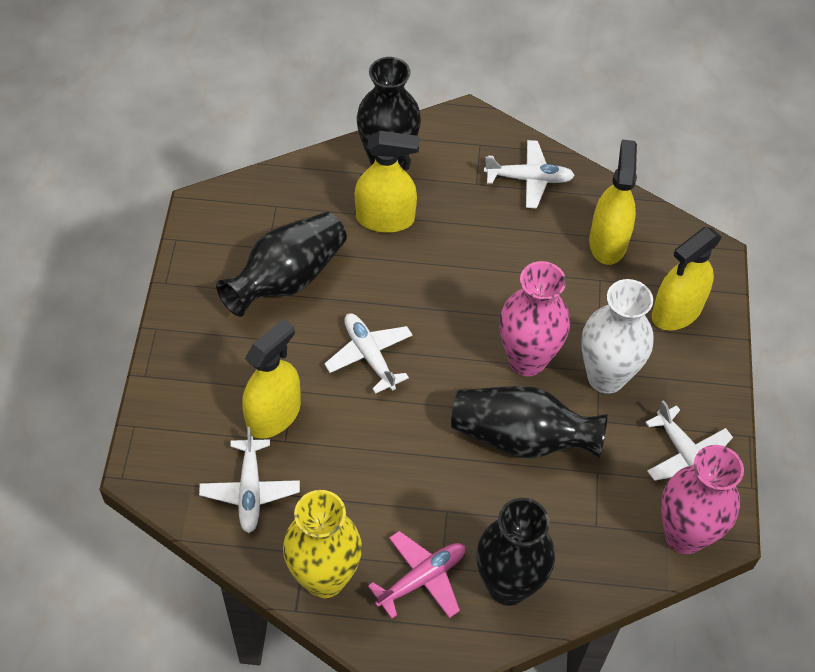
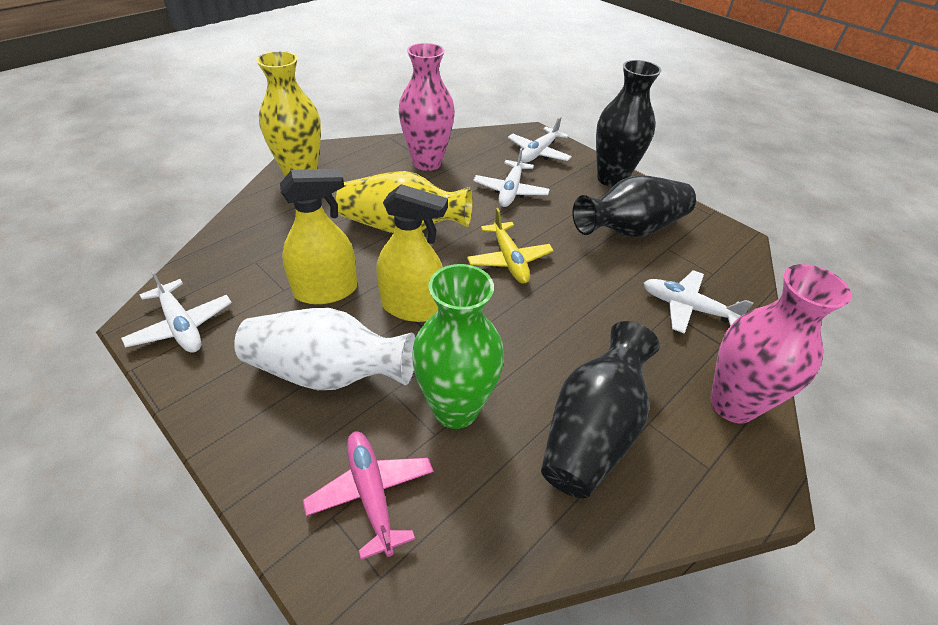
black vase: [216,212,347,317] [357,57,421,168] [451,386,608,458] [476,498,555,606] = 4 -> [541,321,660,498] [572,175,696,237] [596,60,661,187] = 3
green vase: none = 0 -> [412,264,504,429] = 1
yellow plane: none = 0 -> [467,208,554,284] = 1
yellow spray bottle: [242,319,301,439] [355,131,420,233] [589,139,637,265] [652,227,722,331] = 4 -> [280,169,357,304] [376,184,448,322] = 2
yellow vase: [283,490,362,598] = 1 -> [256,51,321,177] [336,171,473,233] = 2

